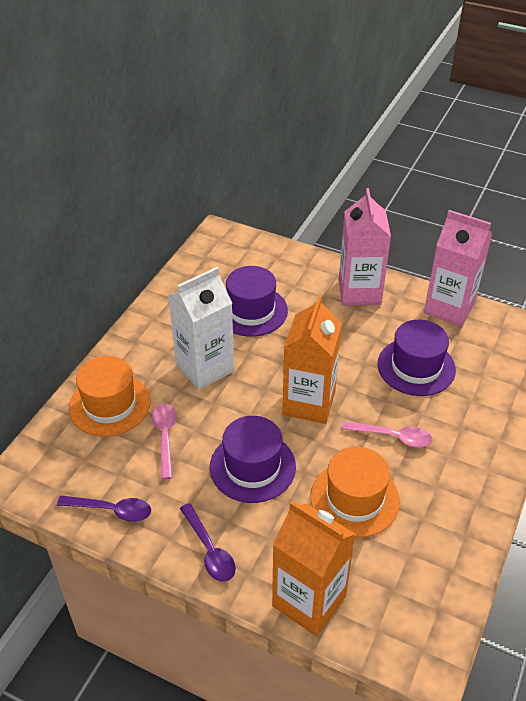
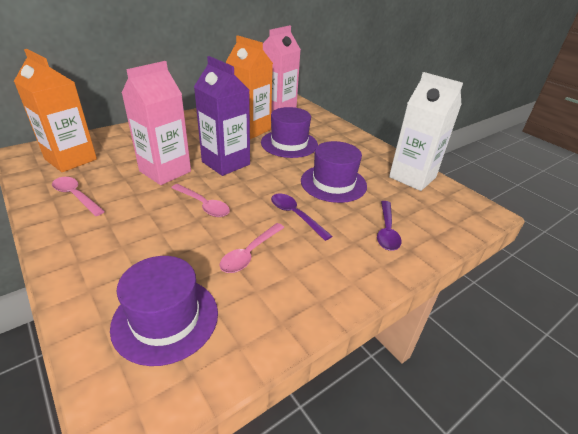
orange hat: [69,356,151,436] [311,447,400,537] = 2 -> none = 0
pink spoon: [152,404,177,479] [342,421,432,448] = 2 -> [52,177,105,216] [171,184,230,217] [219,223,284,273] = 3
purple carton: none = 0 -> [194,56,250,176] = 1

